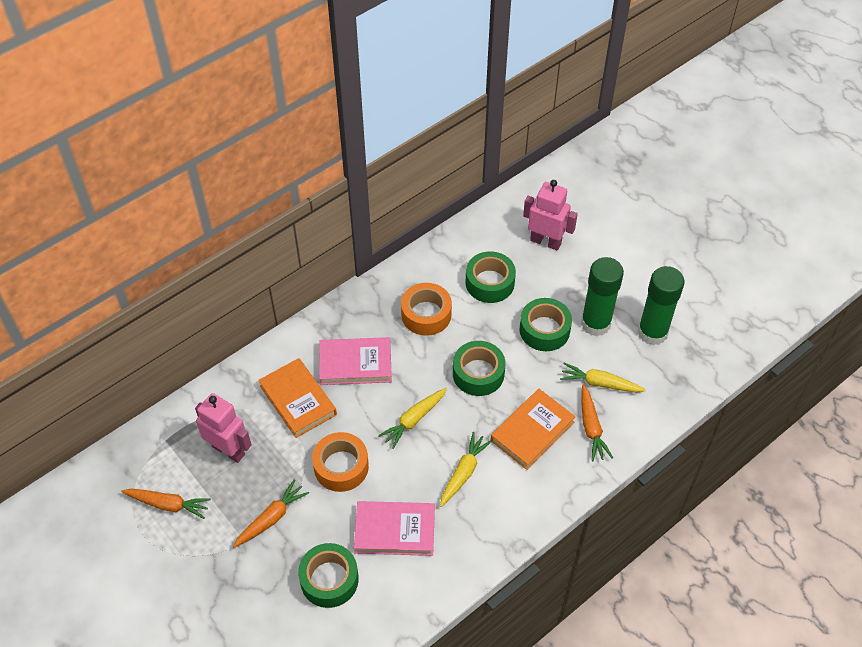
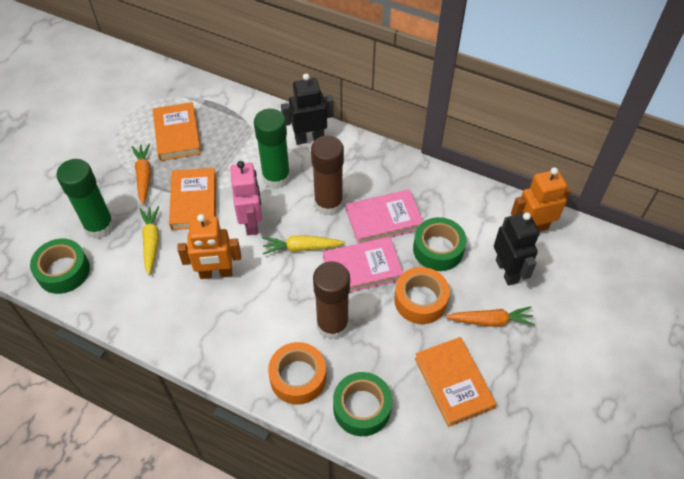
black robot: none = 0 -> [281,73,334,145] [494,212,540,286] = 2
brown glue stick: none = 0 -> [311,136,344,216] [313,261,350,340] = 2
green tape: [298,543,359,608] [453,341,506,396] [466,251,516,303] [520,298,572,351] = 4 -> [30,239,90,294] [333,372,392,436] [413,217,466,271] = 3
orange book: [258,358,337,438] [491,389,576,470] = 2 -> [153,102,201,161] [169,168,216,230] [415,337,496,427] = 3
orange carrot: [121,489,211,519] [233,479,309,548] [582,384,613,461] = 3 -> [131,143,151,204] [446,306,535,327] = 2
orange robot: none = 0 -> [177,214,241,279] [511,167,571,232] = 2
pink robot: [195,393,251,463] [523,180,578,250] = 2 -> [230,161,262,235] = 1
yellow carrot: [378,388,447,449] [440,432,492,507] [560,363,646,392] = 3 -> [140,206,159,275] [263,235,345,255] = 2

